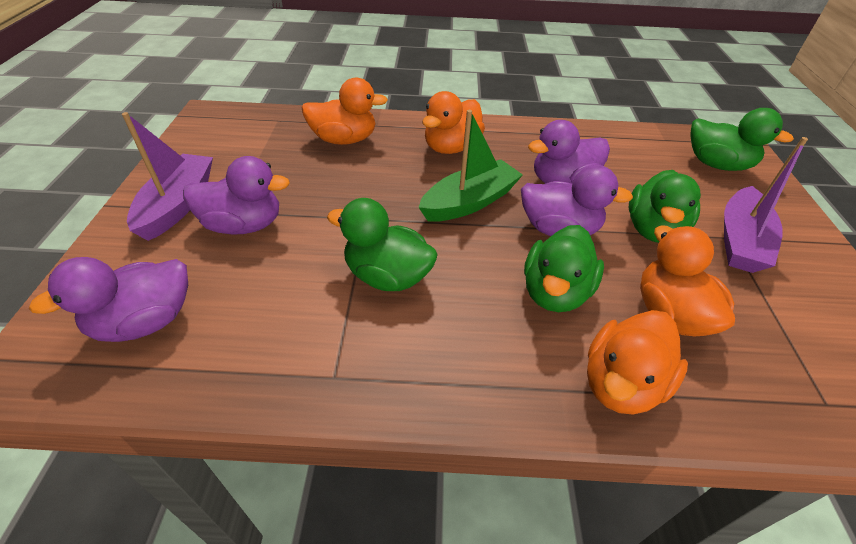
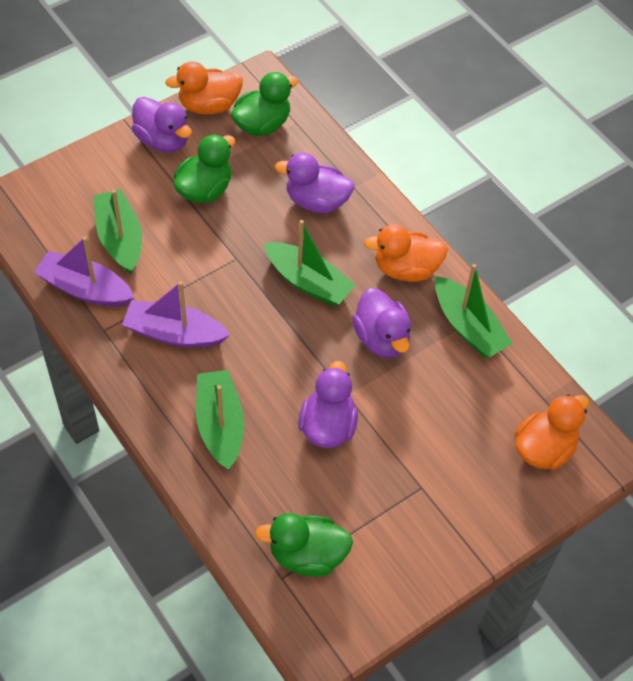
green boat: [418,110,523,222] = 1 -> [93,189,142,274] [196,370,244,470] [264,220,356,306] [435,264,513,358] = 4
green duck: [327,198,438,291] [524,225,604,312] [629,170,701,243] [690,108,794,171] = 4 -> [174,134,235,203] [231,72,298,136] [255,513,353,577] = 3
orange duck: [302,78,388,145] [422,91,485,154] [587,310,688,415] [640,225,735,336] = 4 -> [165,61,243,114] [364,224,448,282] [515,394,589,470] = 3

